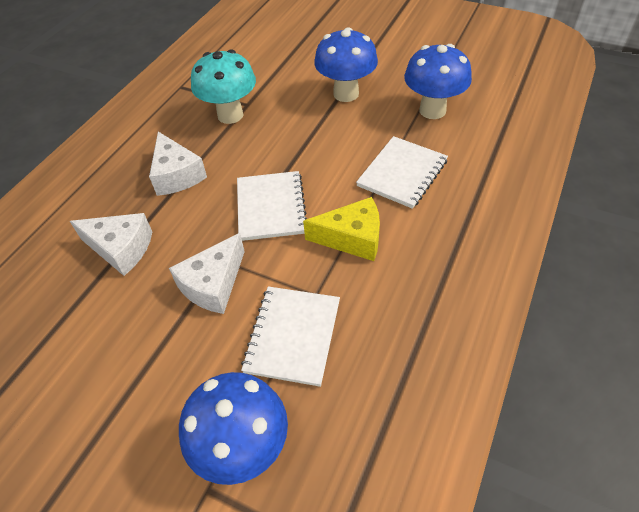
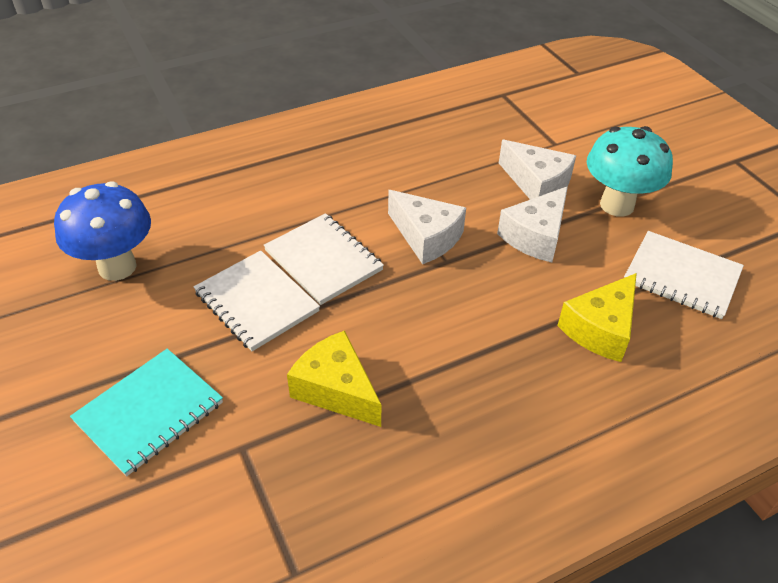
blue mushroom: [179,372,288,485] [314,27,378,102] [404,44,472,119] = 3 -> [54,182,151,281] = 1
turquoise notebook: none = 0 -> [70,349,223,476] = 1
yellow cheese: [303,197,380,261] = 1 -> [287,330,381,427] [557,273,637,362] = 2

